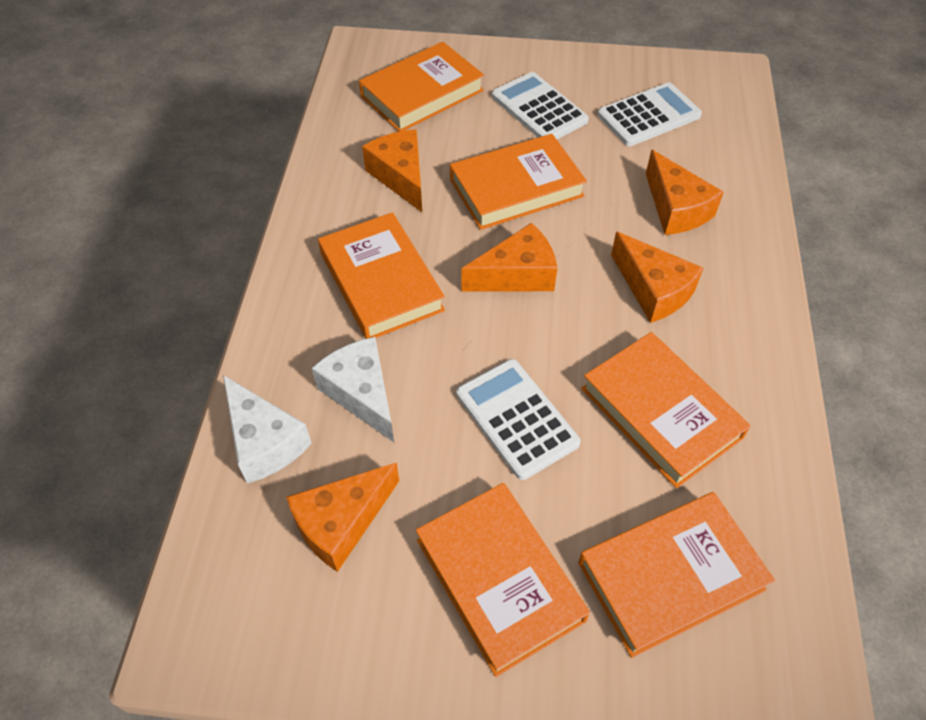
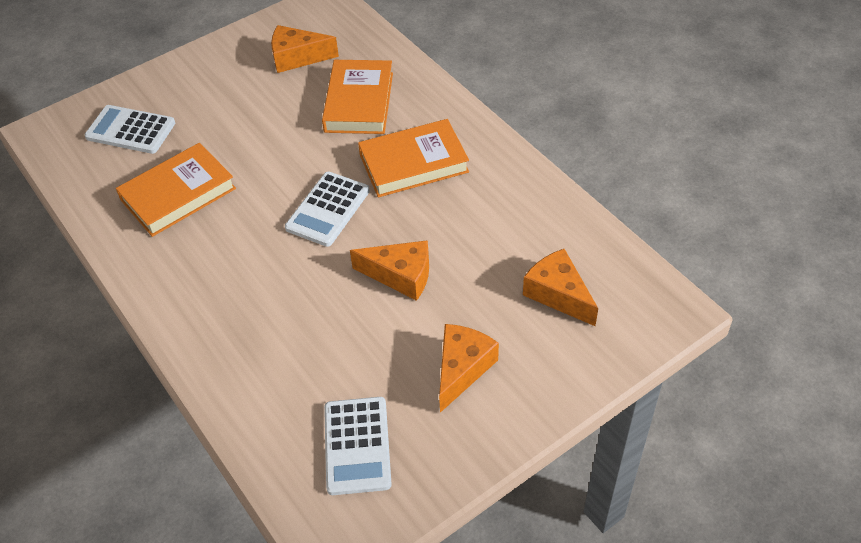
orange book: [318,212,445,339] [359,42,484,132] [416,483,590,677] [450,134,587,230] [578,492,775,658] [581,332,751,488] = 6 -> [116,143,236,237] [322,60,393,134] [358,119,469,197] = 3
orange cheese: [286,462,399,572] [362,129,422,212] [462,223,557,291] [611,232,703,323] [646,150,724,235] = 5 -> [271,25,339,73] [350,240,429,301] [439,324,499,413] [523,249,598,326] = 4
white cheese: [223,375,312,484] [312,337,394,442] = 2 -> none = 0

